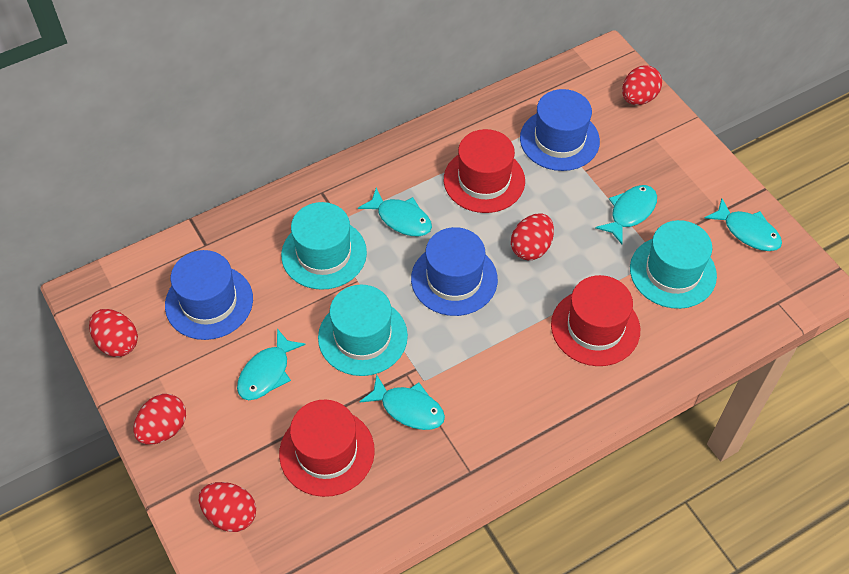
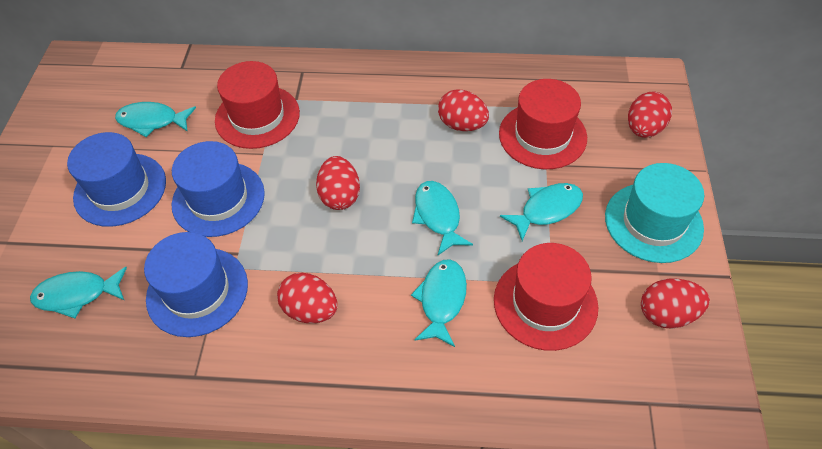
turquoise hat: [281,202,367,290] [318,285,408,376] [630,220,717,309] = 3 -> [605,163,704,263] = 1

